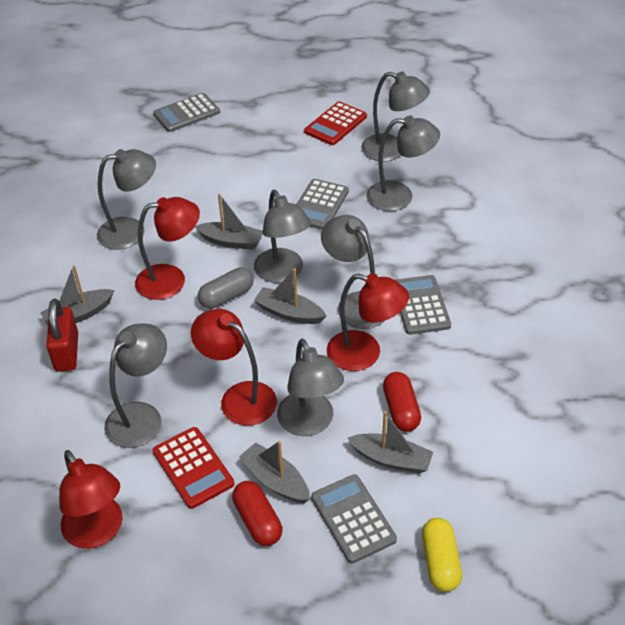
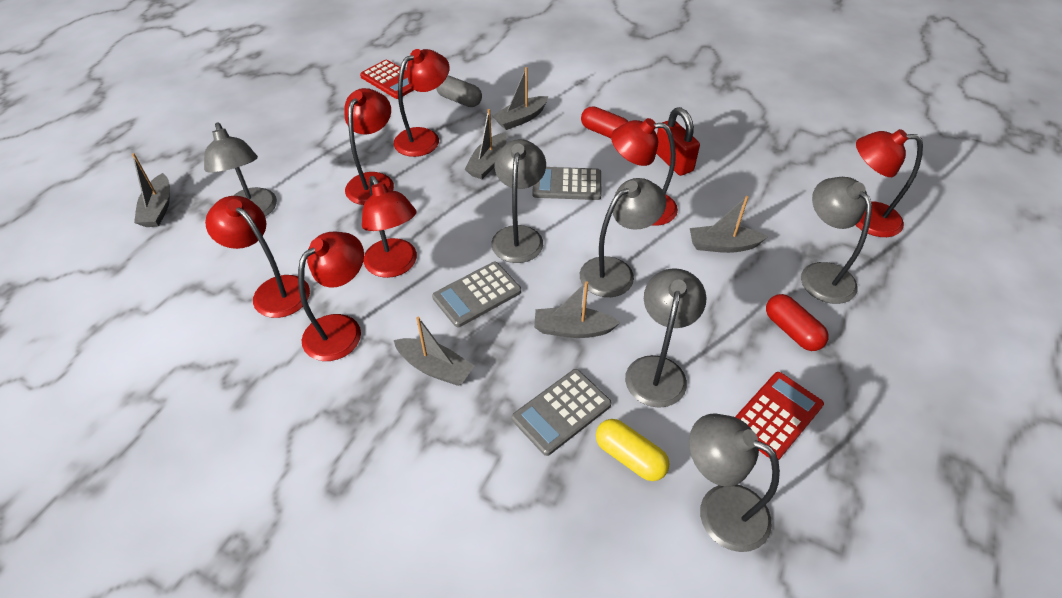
grey boat: [41,265,114,326] [195,194,263,250] [239,441,310,503] [254,268,326,324] [348,411,433,473] = 5 -> [132,153,170,227] [394,316,474,386] [465,109,507,179] [493,67,548,130] [534,281,621,338] [690,196,768,253] = 6
grey calculator: [153,93,220,132] [296,179,349,230] [311,474,397,564] [396,275,451,335] = 4 -> [432,262,521,327] [512,369,612,456] [532,167,602,200] = 3
grey lamp: [97,149,156,250] [104,324,167,448] [254,190,311,283] [277,339,344,436] [321,215,384,329] [361,72,430,161] [366,115,440,211] = 7 -> [204,123,277,216] [491,139,546,263] [580,178,666,297] [625,268,706,408] [689,413,780,552] [801,177,872,304] = 6
red lamp: [59,450,123,549] [135,197,200,300] [191,309,277,426] [327,273,409,371] = 4 -> [205,196,310,318] [298,232,364,361] [344,88,394,205] [362,176,417,278] [394,49,450,157] [611,118,678,226] [856,129,923,237] = 7

